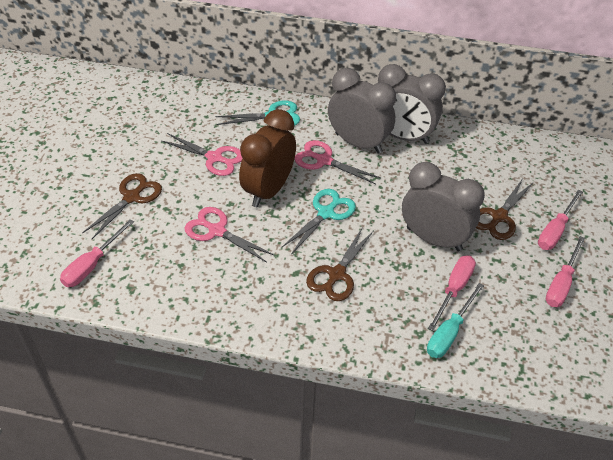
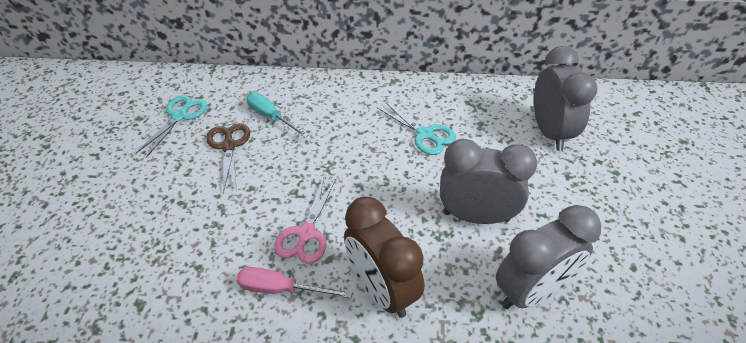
brown scissors: [82,173,162,239] [306,227,373,301] [476,180,534,240] = 3 -> [206,123,250,193] = 1
pink scissors: [162,133,242,176] [185,207,274,262] [295,140,381,184] = 3 -> [274,178,336,264] = 1
pink screwdriver: [60,219,134,287] [428,255,476,331] [538,190,583,250] [546,236,585,307] = 4 -> [236,267,352,298] = 1

